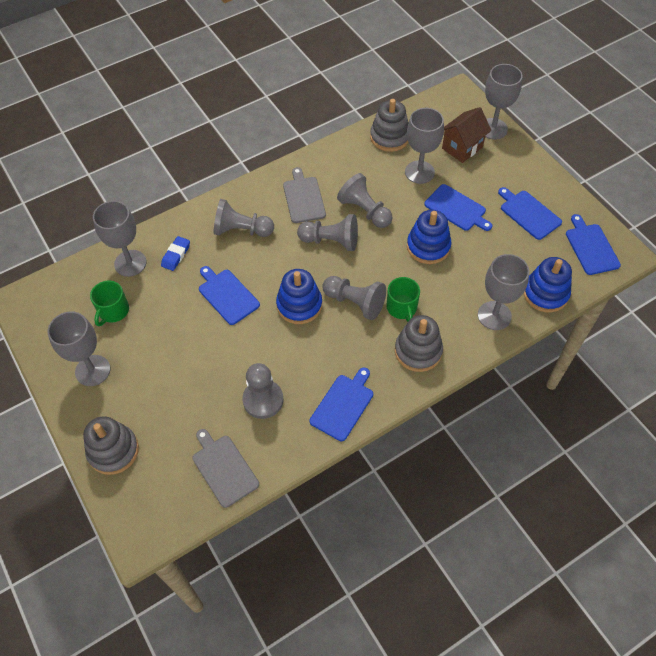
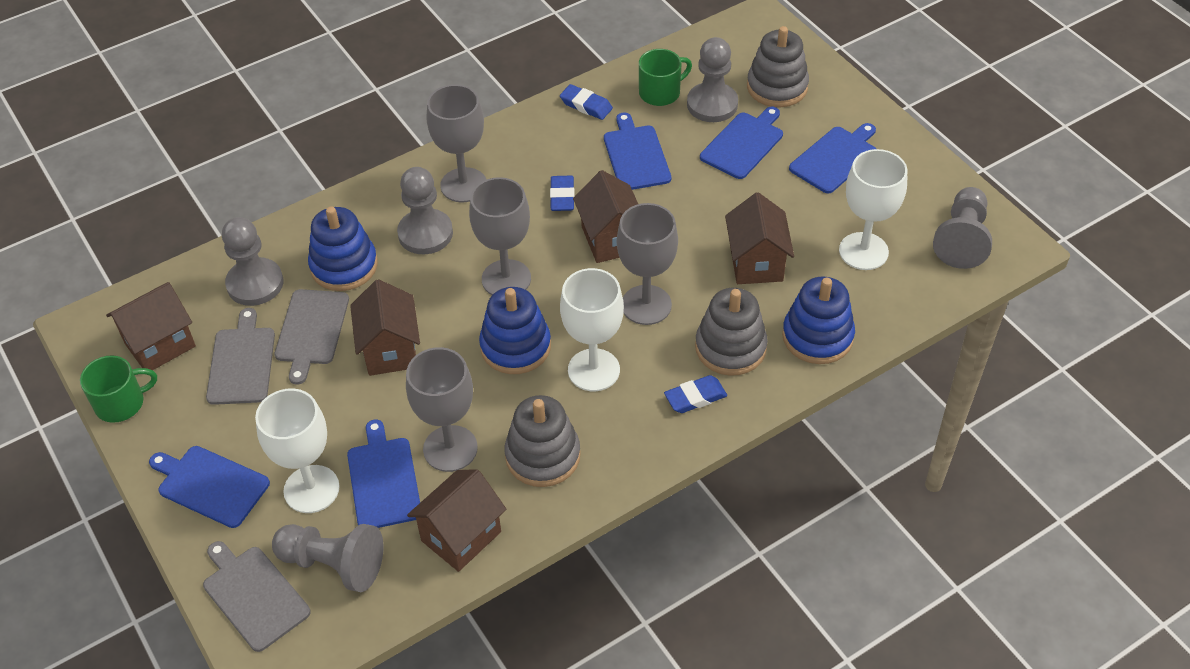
blue eraser: [161,236,190,271] = 1 -> [550,176,575,211] [560,84,613,120] [664,375,727,413] = 3
brown house: [442,107,491,163] = 1 -> [106,282,196,370] [350,279,420,376] [407,469,507,572] [573,170,638,263] [725,192,794,284] = 5
grey cutting board: [192,429,259,508] [283,167,326,223] = 2 -> [203,541,311,652] [206,308,275,405] [274,289,349,385] = 3
grey goblet: [48,311,110,386] [93,201,146,277] [405,108,444,184] [478,254,529,330] [485,64,523,140] = 5 -> [406,347,478,472] [427,84,487,202] [469,177,531,295] [617,203,678,325] = 4
white goblet: none = 0 -> [255,388,339,513] [560,268,624,391] [839,149,907,270] = 3

